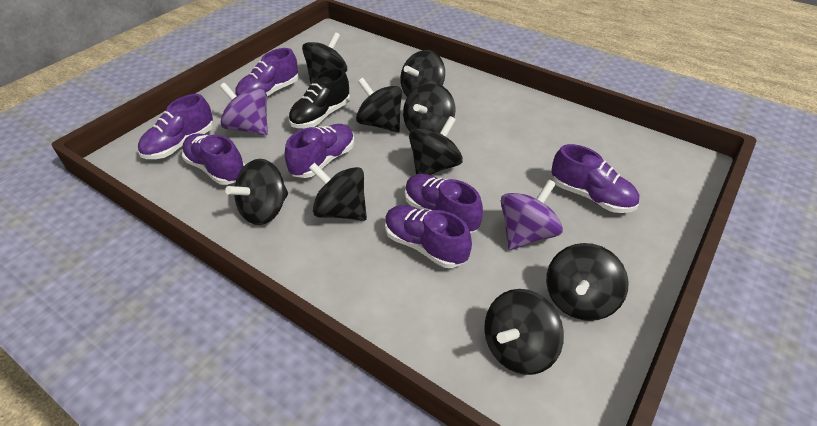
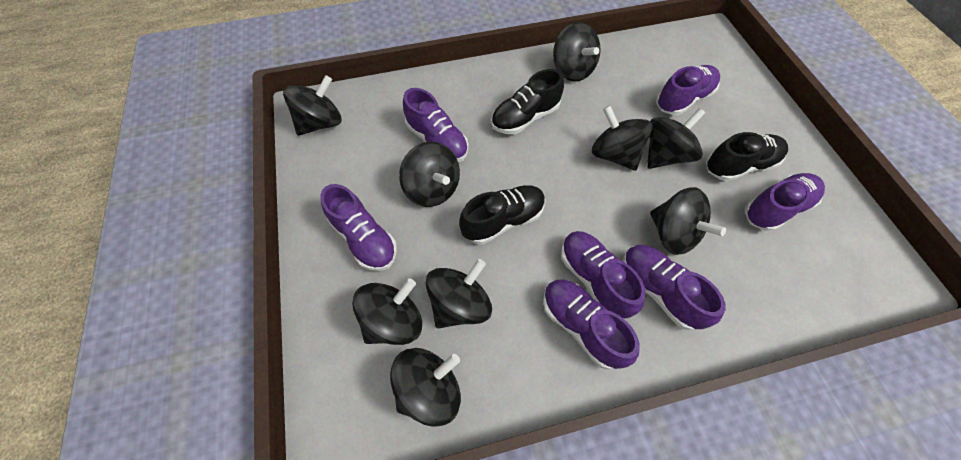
black shoe: [289,68,350,128] = 1 -> [459,185,545,245] [491,69,564,134] [706,132,788,181] = 3
purple spinning top: [220,83,268,135] [501,180,563,250] = 2 -> none = 0

